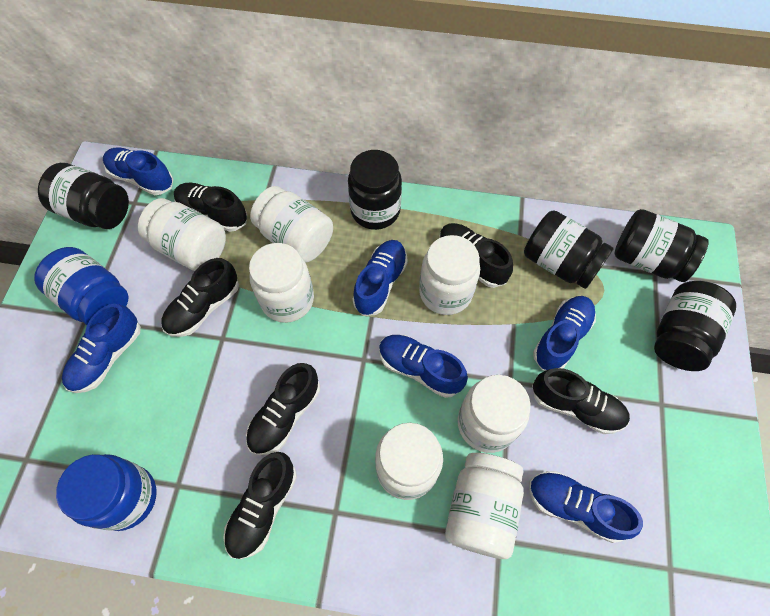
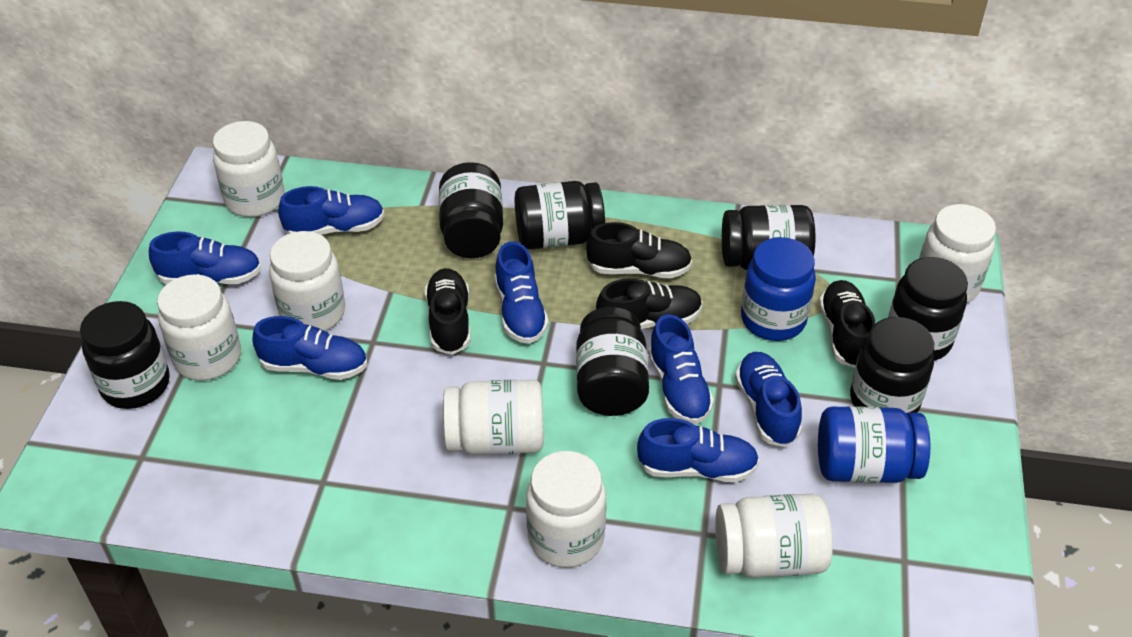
black jar: [38,163,129,229] [348,150,402,230] [524,210,614,289] [615,209,709,282] [654,281,736,371] = 5 -> [80,301,170,409] [439,162,503,258] [515,181,605,250] [576,307,649,416] [722,205,816,270] [850,317,934,414] [888,257,968,361] = 7
black shoe: [161,258,239,337] [174,182,247,232] [223,452,297,559] [246,363,320,455] [439,223,513,288] [532,368,630,434] = 6 -> [425,268,470,355] [586,222,692,278] [596,278,702,329] [819,280,875,368] = 4
blue shoe: [62,304,141,393] [103,147,174,195] [353,240,408,316] [379,335,468,398] [529,471,643,543] [533,296,596,371] = 6 -> [149,232,261,284] [253,316,368,380] [278,186,385,235] [495,241,549,344] [637,418,759,482] [648,314,714,425] [735,352,802,447] = 7

